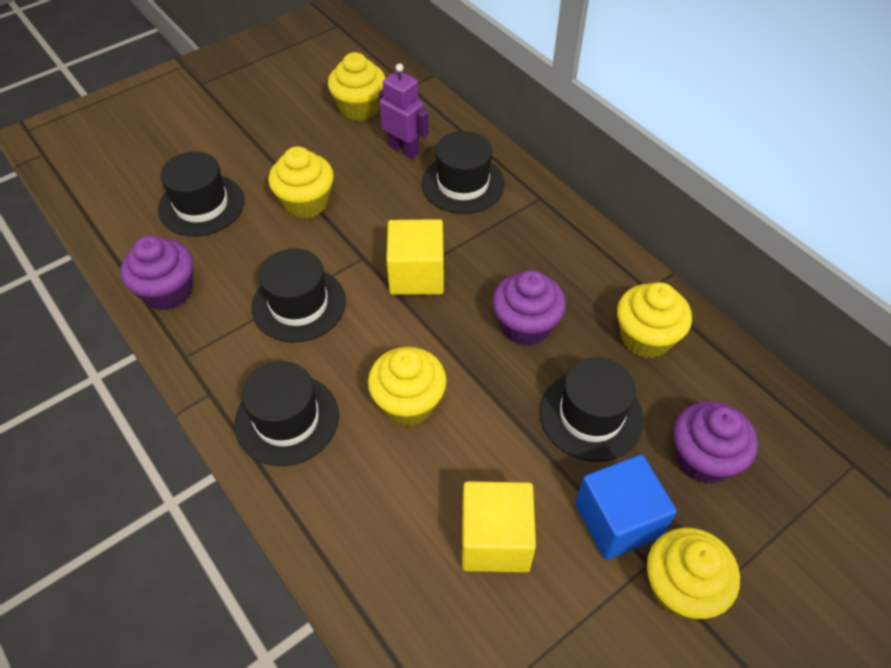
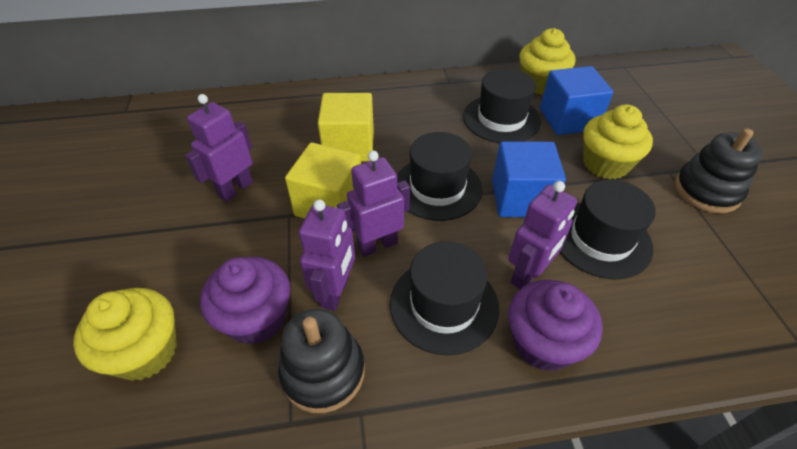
black hat: [158,152,244,236] [235,361,339,466] [251,248,346,343] [421,131,505,214] [540,357,644,462] = 5 -> [390,241,499,355] [397,132,483,221] [463,68,541,143] [560,180,656,279] = 4
black stacking toy: none = 0 -> [278,309,365,413] [675,128,762,213] = 2
blue cube: [575,454,677,560] = 1 -> [492,141,566,217] [540,66,613,135] = 2
purple cupcake: [121,236,193,310] [493,270,566,346] [674,401,758,484] = 3 -> [200,257,290,345] [509,280,603,371] = 2
purple robot: [379,63,429,159] = 1 -> [185,94,253,202] [299,199,355,311] [337,151,410,257] [508,181,577,289] = 4
yellow cupcake: [268,147,334,219] [328,52,385,121] [368,347,447,426] [617,282,692,358] [647,527,740,619] = 5 -> [73,288,177,381] [519,28,575,95] [583,104,653,179] = 3

